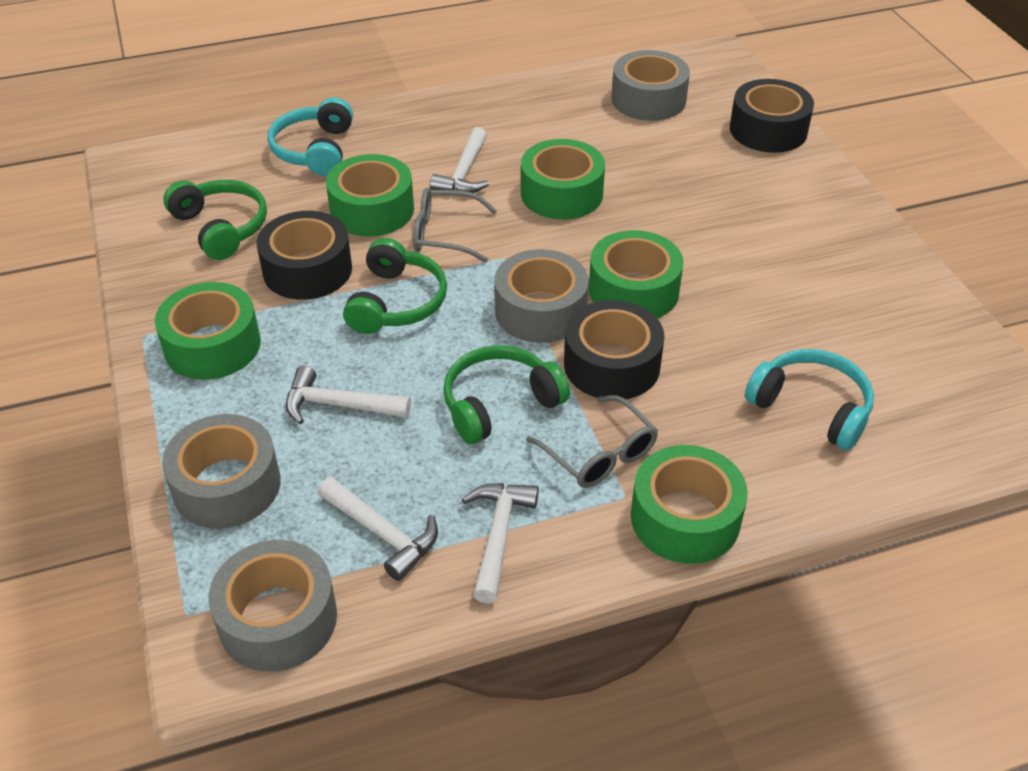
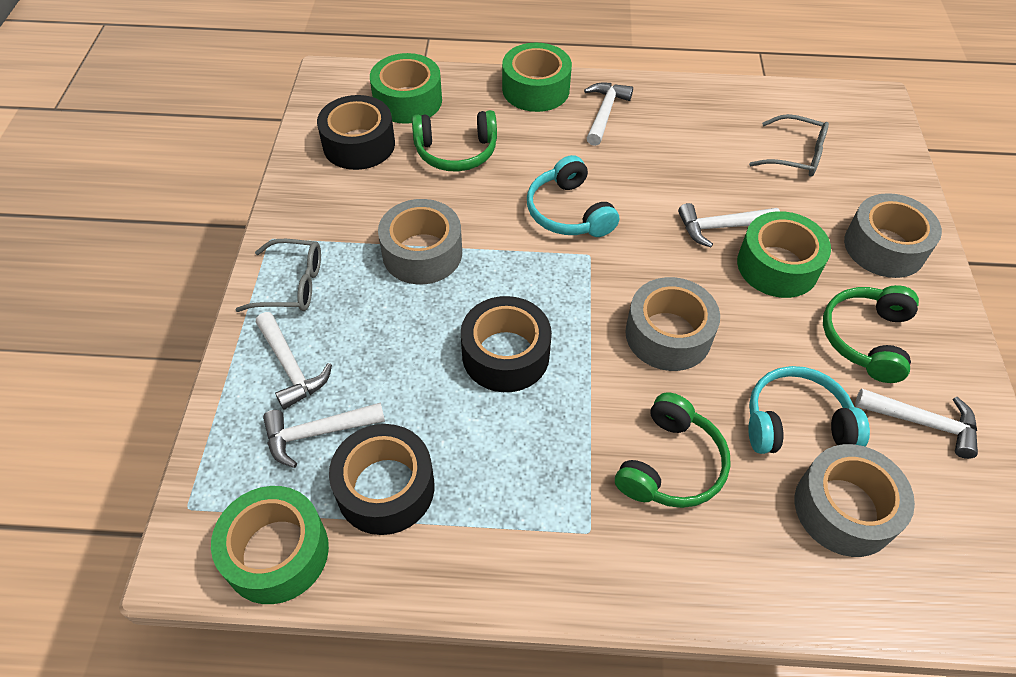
green tape: [155,282,261,380] [326,154,414,237] [521,139,605,219] [589,230,684,318] [631,445,748,564] = 5 -> [211,486,329,604] [370,53,442,124] [502,43,572,112] [737,211,831,298] = 4
white hammer: [286,366,411,424] [318,477,438,581] [430,127,489,193] [462,483,539,603] = 4 -> [256,312,332,410] [263,402,385,468] [584,83,633,146] [678,203,780,247] [855,389,978,459] = 5

